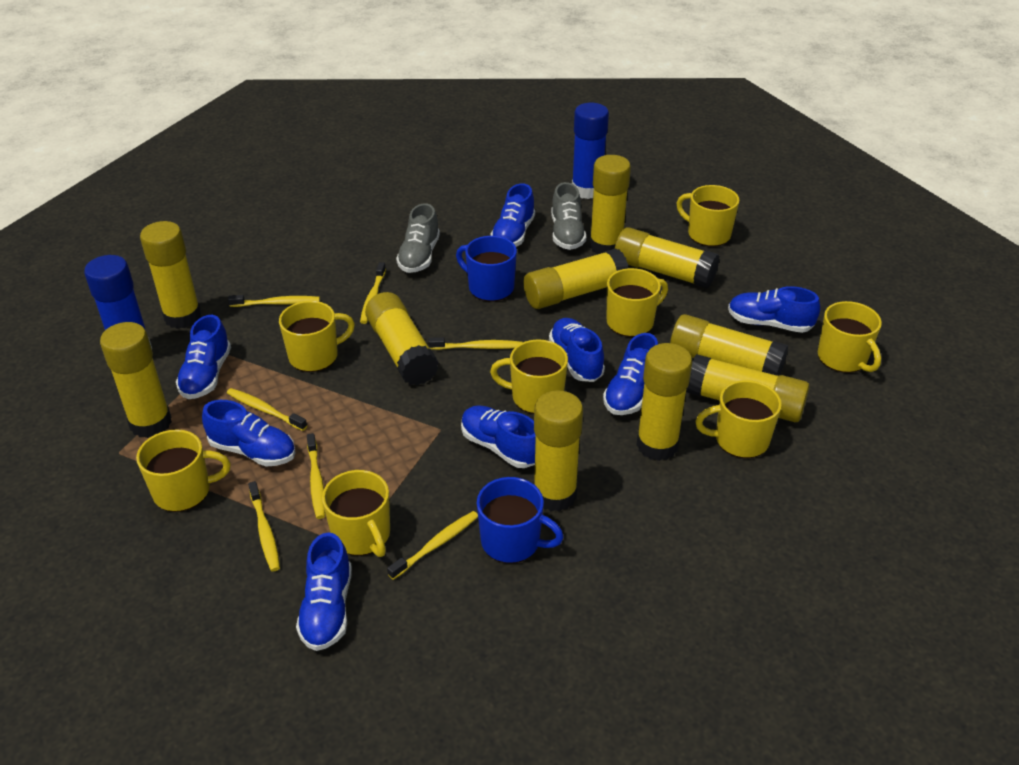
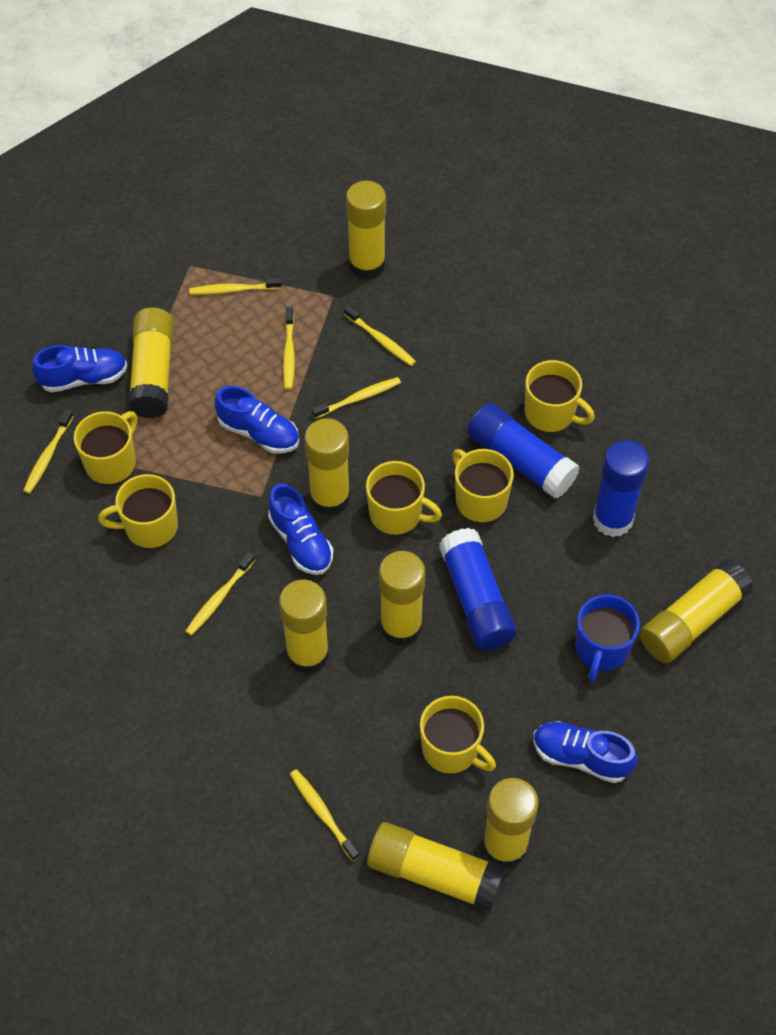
blue glue stick: [84,255,152,348] [572,103,609,199] = 2 -> [439,528,517,650] [467,403,580,498] [592,440,649,537] = 3
blue mug: [456,236,517,302] [477,477,564,563] = 2 -> [575,595,640,681] = 1
blue shoe: [176,315,231,399] [202,400,296,466] [296,532,352,651] [461,405,536,468] [490,183,535,247] [549,318,605,382] [603,333,658,415] [728,286,820,333] = 8 -> [32,345,127,392] [214,386,299,454] [268,484,333,575] [533,721,637,783] = 4
grey shoe: [396,203,440,273] [551,182,586,250] = 2 -> none = 0
yellow glue stick: [100,322,172,438] [140,221,202,329] [365,292,439,385] [524,248,628,309] [534,391,583,512] [590,155,631,254] [615,227,719,288] [636,343,692,461] [670,314,788,376] [686,354,810,422] = 10 -> [128,307,174,418] [279,580,329,674] [304,418,350,516] [346,181,386,280] [367,822,506,912] [379,551,425,646] [482,778,539,868] [639,559,753,663] = 8
yellow mug: [136,429,231,512] [279,301,355,372] [322,470,390,557] [490,339,568,414] [607,268,668,337] [677,185,739,247] [695,380,782,458] [818,301,882,373] = 8 -> [74,411,138,485] [98,474,178,548] [366,461,442,535] [420,696,496,774] [452,449,514,523] [525,360,595,433] = 6

